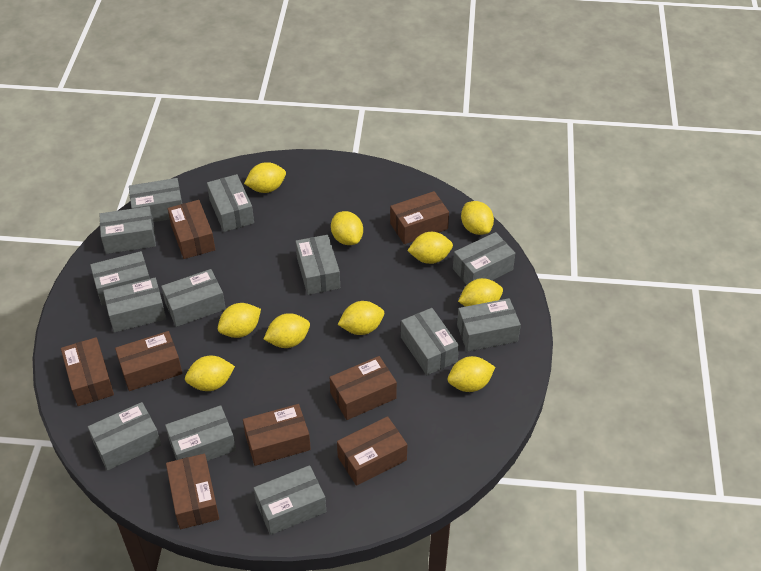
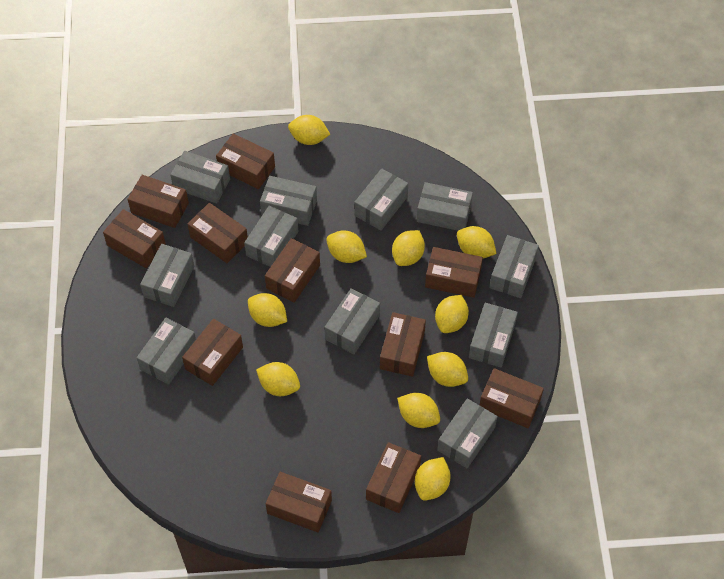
brown box: [61,337,114,406] [115,331,182,391] [166,453,219,529] [168,200,215,259] [243,404,311,466] [329,356,397,420] [337,416,407,486] [390,191,449,244] = 8 -> [103,209,166,268] [127,175,189,228] [182,319,243,386] [188,203,248,263] [216,134,275,189] [265,238,320,303] [266,472,332,532] [366,442,421,513] [380,312,426,377] [425,247,483,298] [480,368,544,428] = 11
grey box: [88,402,161,471] [90,251,150,306] [99,206,156,254] [103,278,166,333] [129,178,183,222] [161,269,226,327] [165,405,236,461] [207,174,254,232] [254,465,326,535] [295,235,340,295] [401,308,459,375] [453,232,515,285] [457,298,521,352] = 13 -> [137,318,196,385] [140,244,194,307] [170,151,230,204] [244,206,298,267] [260,176,317,226] [324,288,380,354] [354,169,408,230] [417,182,473,231] [437,398,498,469] [469,303,518,368] [489,235,539,298] = 11

